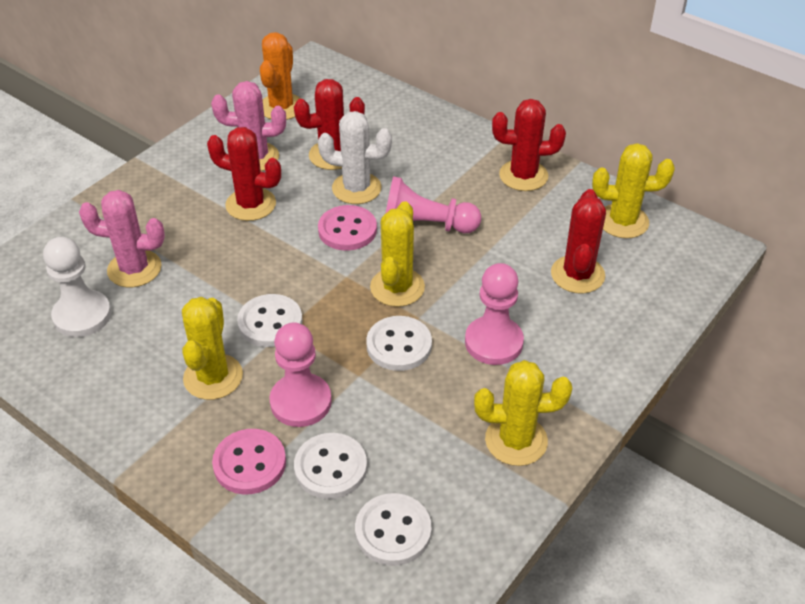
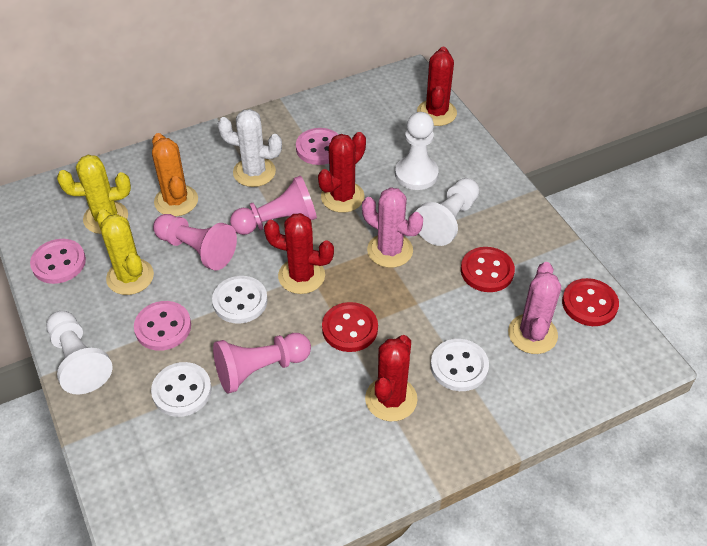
pink button: [212,429,286,494] [318,205,377,251] = 2 -> [30,239,86,284] [134,301,191,351] [296,128,339,165] = 3
red button: none = 0 -> [322,302,378,352] [461,247,515,292] [562,278,619,326] = 3
white button: [237,294,302,347] [294,433,367,499] [355,493,432,566] [366,316,432,371] = 4 -> [151,362,212,417] [212,276,268,324] [431,339,489,391] = 3
white pawn: [43,237,111,337] = 1 -> [46,311,113,394] [395,112,439,190] [415,178,480,246] = 3
yellow cactus: [182,297,243,400] [370,201,425,307] [474,360,572,466] [592,143,675,238] = 4 -> [57,155,131,234] [96,210,154,295] = 2

